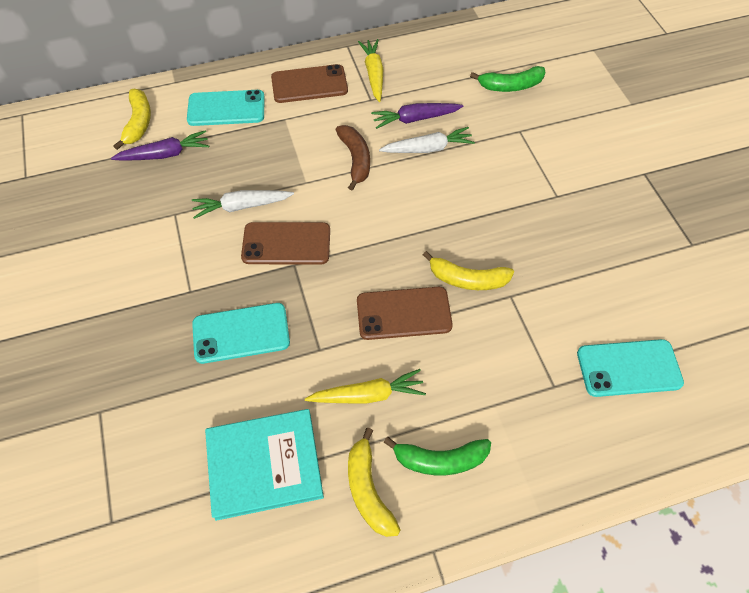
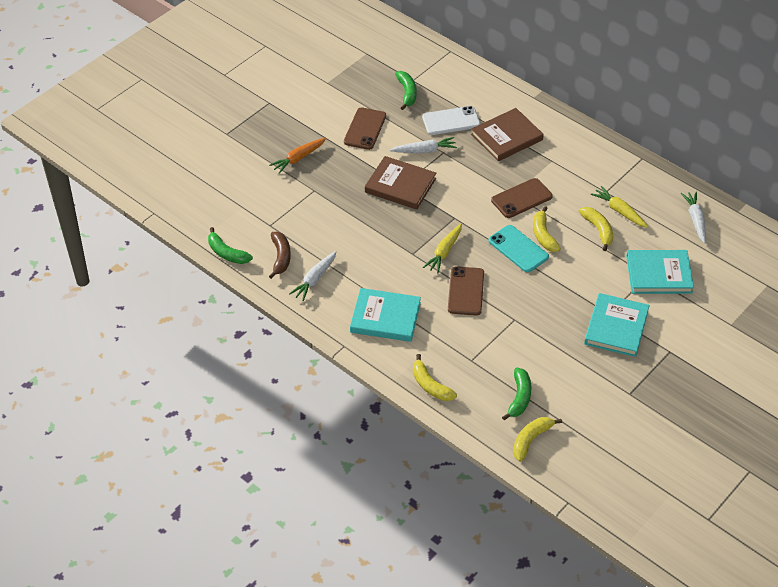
brown book: none = 0 -> [365,156,436,209] [471,108,544,161] = 2
green banana: [384,437,491,476] [470,66,546,92] = 2 -> [208,227,253,264] [395,71,417,110] [502,367,531,420] = 3
orange carrot: none = 0 -> [269,138,326,174] = 1
purple carrot: [111,130,209,161] [371,103,463,129] = 2 -> none = 0
turquoise book: [205,409,324,521] = 1 -> [350,288,421,342] [584,293,650,357] [626,250,694,294] = 3
turquoise phone: [187,90,265,126] [192,303,290,364] [577,339,684,397] = 3 -> [488,225,549,272] = 1
white carrot: [192,190,294,219] [379,127,475,153] = 2 -> [289,251,337,301] [390,137,457,153] [681,192,706,243] = 3
white phone: none = 0 -> [422,106,480,135] = 1
yellow banana: [113,89,151,150] [348,428,400,537] [423,251,514,290] = 3 -> [413,354,457,401] [513,417,562,462] [533,206,561,252] [579,207,614,251] = 4

